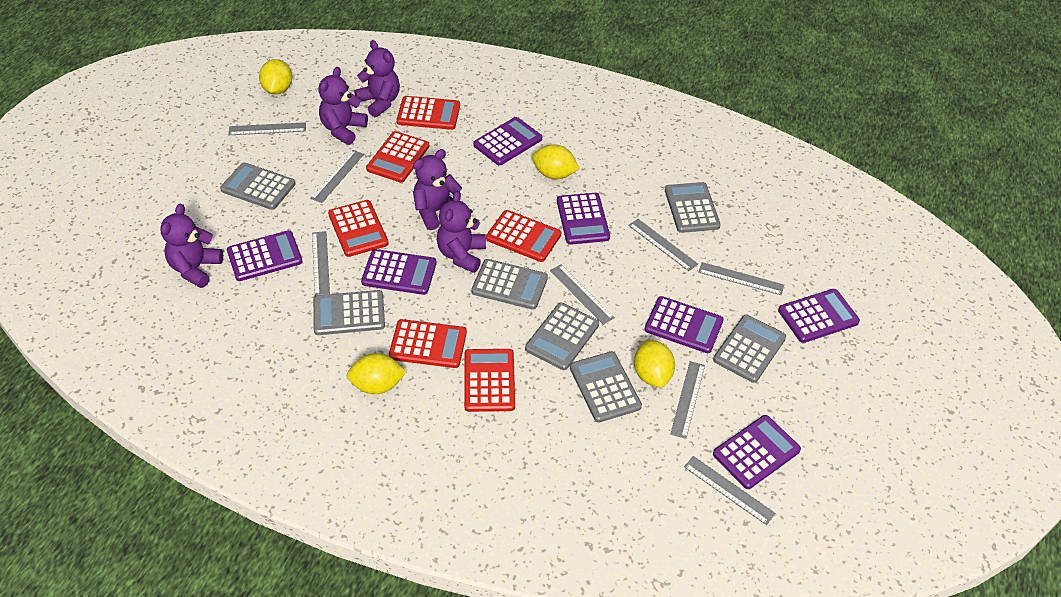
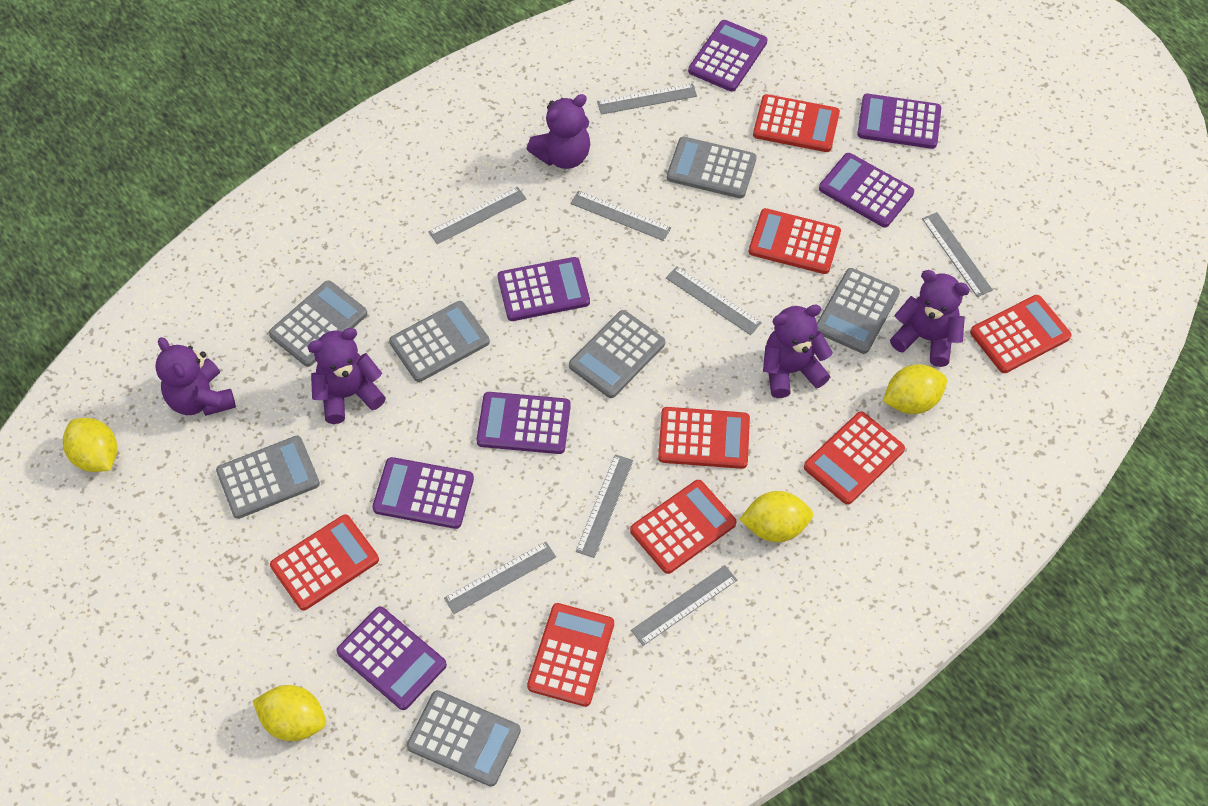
red calculator: [328,200,389,257] [366,131,430,183] [389,319,467,368] [397,96,460,130] [464,349,515,412] [486,210,561,262] = 6 -> [270,515,379,611] [527,603,614,707] [630,480,736,574] [658,407,750,469] [749,208,841,274] [753,94,840,152] [804,411,905,505] [970,295,1072,373] = 8

